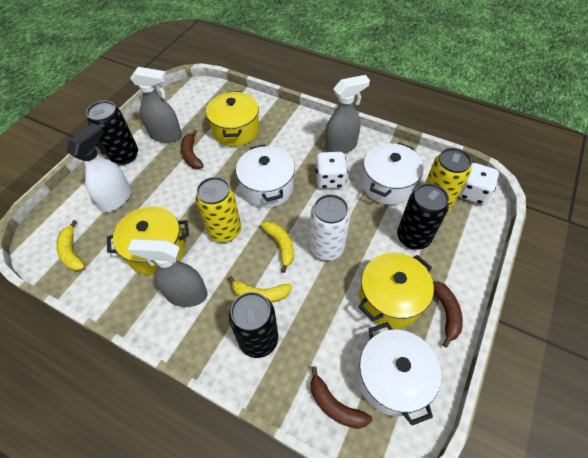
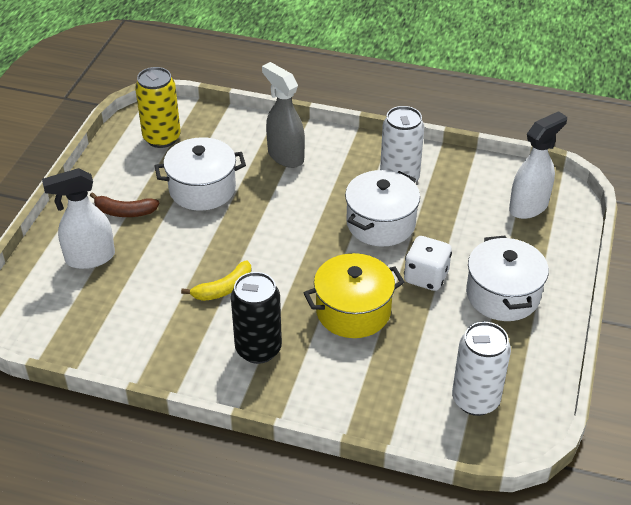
black can: [86,101,138,165] [229,292,278,358] [397,183,449,250] = 3 -> [231,272,282,364] = 1
brown banana: [181,130,204,169] [311,366,372,429] [433,281,463,347] = 3 -> [90,192,159,217] = 1
grey spray bottle: [128,239,208,307] [130,67,182,143] [325,75,370,154] = 3 -> [262,62,305,168] = 1
white can: [309,194,350,260] = 1 -> [380,106,424,182] [452,322,511,416] = 2
white dice: [315,152,348,189] [459,163,499,205] = 2 -> [404,236,452,291] = 1
white spray bottle: [67,123,131,212] = 1 -> [42,168,115,269] [509,111,567,219] = 2
yellow banana: [57,220,85,271] [228,276,292,303] [260,221,294,273] = 3 -> [181,260,251,301] = 1
yellow can: [196,177,241,243] [425,148,472,211] = 2 -> [135,67,181,148] = 1
yellow pot: [107,206,189,275] [206,91,260,146] [359,253,434,328] = 3 -> [304,253,405,338] = 1

